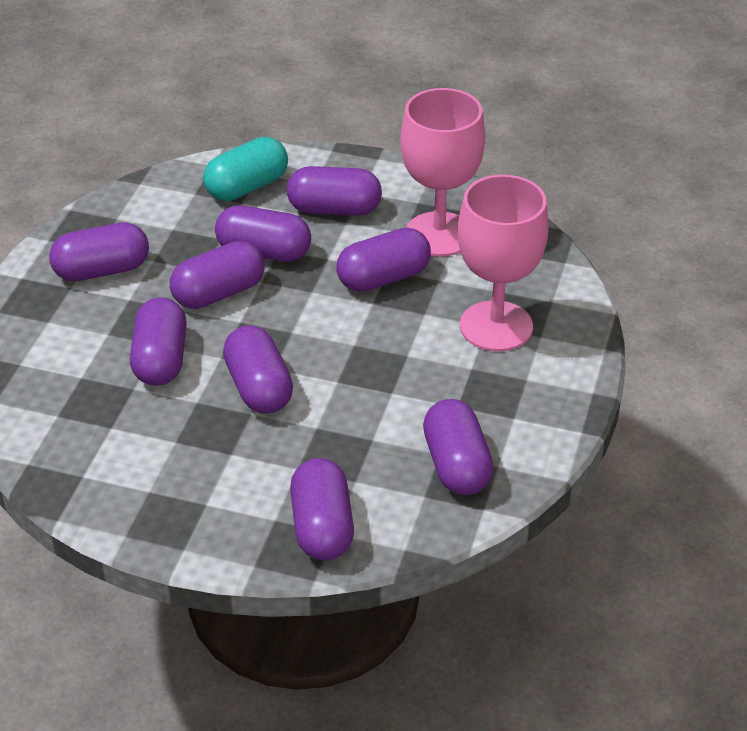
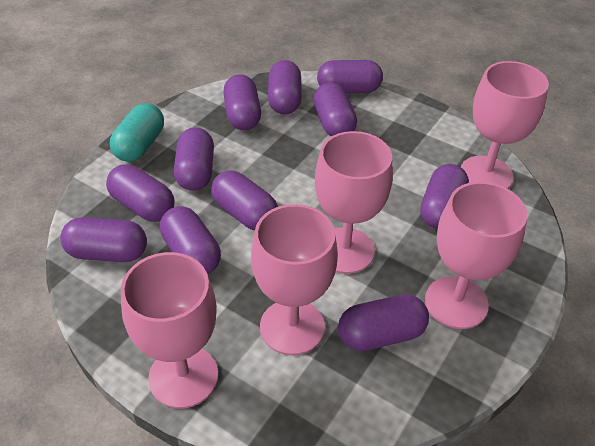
pink goblet: [400,88,485,257] [458,175,549,352] = 2 -> [121,252,218,409] [251,204,338,355] [315,131,393,274] [425,182,527,329] [461,61,549,189] = 5
purple capsule: [49,222,149,281] [130,297,187,386] [170,241,265,309] [215,205,311,262] [223,325,293,414] [287,166,382,216] [290,458,354,560] [336,228,431,292] [423,399,493,495] = 9 -> [60,217,147,262] [106,164,174,222] [160,206,221,274] [174,127,214,191] [211,171,278,230] [223,74,261,130] [268,60,302,114] [313,82,357,136] [317,60,383,93] [338,294,429,351] [420,164,469,229] = 11

